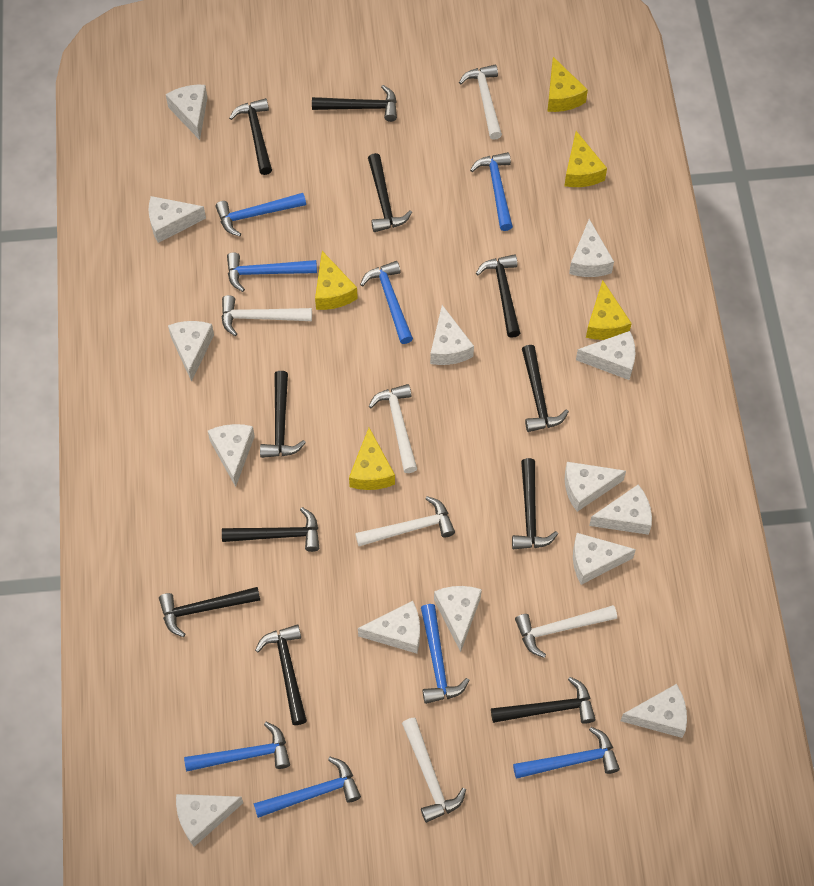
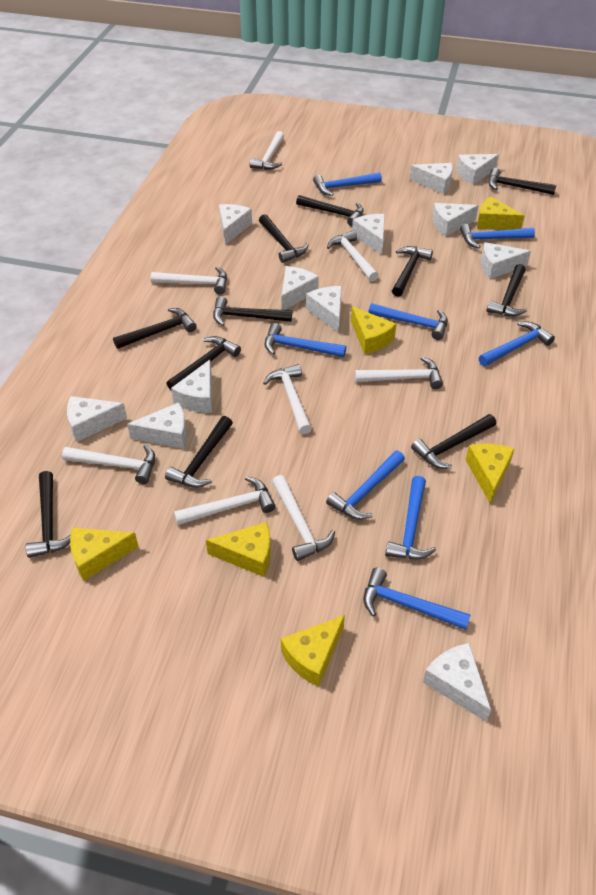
white cheese: [148,196,206,243] [166,85,208,140] [168,321,214,382] [176,794,243,847] [208,424,255,487] [358,601,420,654] [430,305,474,365] [434,586,482,652] [565,462,626,512] [569,219,614,277] [573,533,636,585] [576,331,635,380] [589,484,652,535] [621,684,687,738] = 14 -> [67,396,127,442] [127,402,187,449] [171,360,212,412] [219,204,252,245] [281,266,319,310] [306,286,342,333] [352,214,385,255] [409,163,453,194] [423,643,491,722] [432,203,479,236] [456,154,499,185] [481,242,531,279] = 12
white hammer: [222,295,312,336] [355,496,455,546] [369,384,417,473] [402,717,466,823] [459,65,502,140] [515,605,617,658] = 6 -> [62,445,155,484] [151,267,227,294] [174,476,276,525] [250,131,284,170] [263,364,312,434] [272,475,335,561] [327,230,379,281] [355,357,443,389] = 8
yellow cheese: [315,251,358,310] [349,428,395,490] [547,57,588,112] [564,131,607,187] [586,280,632,340] = 5 -> [70,527,139,581] [206,522,271,577] [281,615,345,687] [351,306,396,354] [466,443,514,504] [477,197,525,230] = 6

